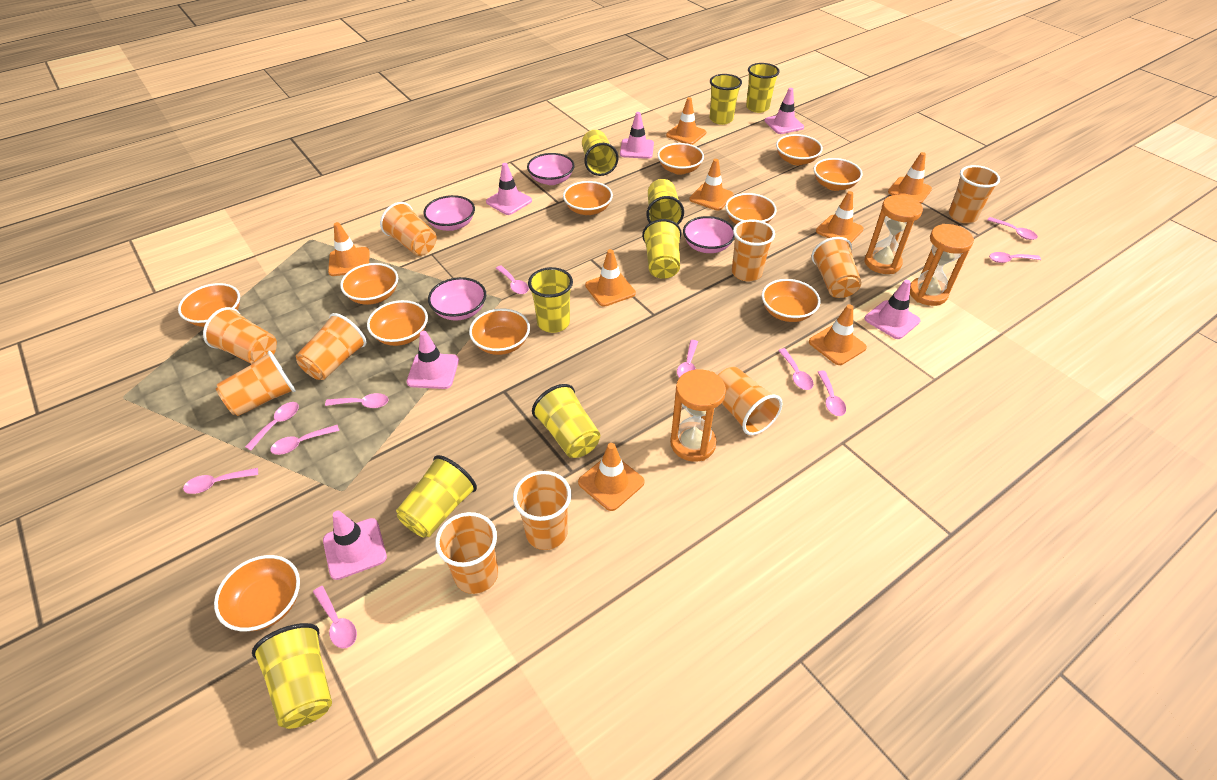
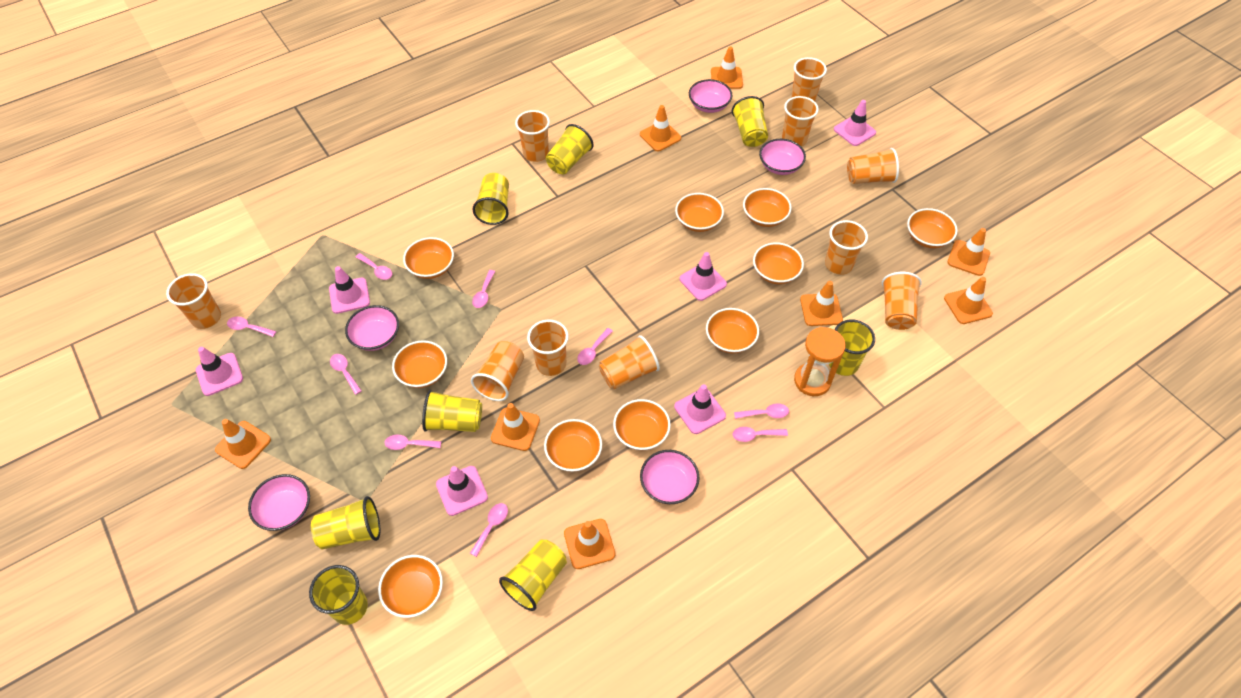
orange bowl: [178,283,240,327] [214,555,300,631] [340,263,398,305] [367,300,428,346] [469,309,530,355] [563,181,613,215] [657,143,704,175] [725,193,777,224] [762,279,820,322] [776,134,823,165] [814,158,863,191] = 11 -> [378,555,443,618] [392,340,447,388] [403,237,454,279] [544,419,602,472] [613,399,671,450] [675,193,724,232] [706,308,759,353] [743,188,792,227] [753,242,804,284] [907,208,958,248] = 10
orange hourglass: [670,369,726,462] [864,195,923,274] [910,224,974,306] = 3 -> [794,327,846,396] = 1
pink bowl: [423,195,475,231] [428,277,486,320] [527,153,575,185] [683,216,734,253] = 4 -> [248,474,310,531] [345,305,399,351] [640,450,700,504] [689,79,733,113] [759,139,806,175] = 5
pink spoon: [183,468,258,494] [245,402,299,450] [271,425,339,455] [313,586,357,648] [325,393,388,408] [496,265,529,294] [677,340,698,378] [778,348,814,390] [818,371,846,416] [987,217,1038,240] [989,252,1041,263] = 11 -> [227,317,276,337] [330,354,362,395] [356,253,392,280] [385,435,442,450] [470,503,508,557] [472,270,495,308] [577,328,613,365] [733,427,788,442] [734,403,789,419] = 9
yellow cup: [252,623,332,729] [396,455,477,537] [528,267,573,333] [532,384,600,458] [582,130,618,176] [642,219,681,279] [646,179,684,225] [709,74,742,125] [746,63,780,113] = 9 -> [309,565,368,625] [311,496,380,550] [422,390,482,432] [473,173,509,225] [499,540,567,611] [546,124,594,174] [732,96,768,147] [829,320,875,376] = 8

